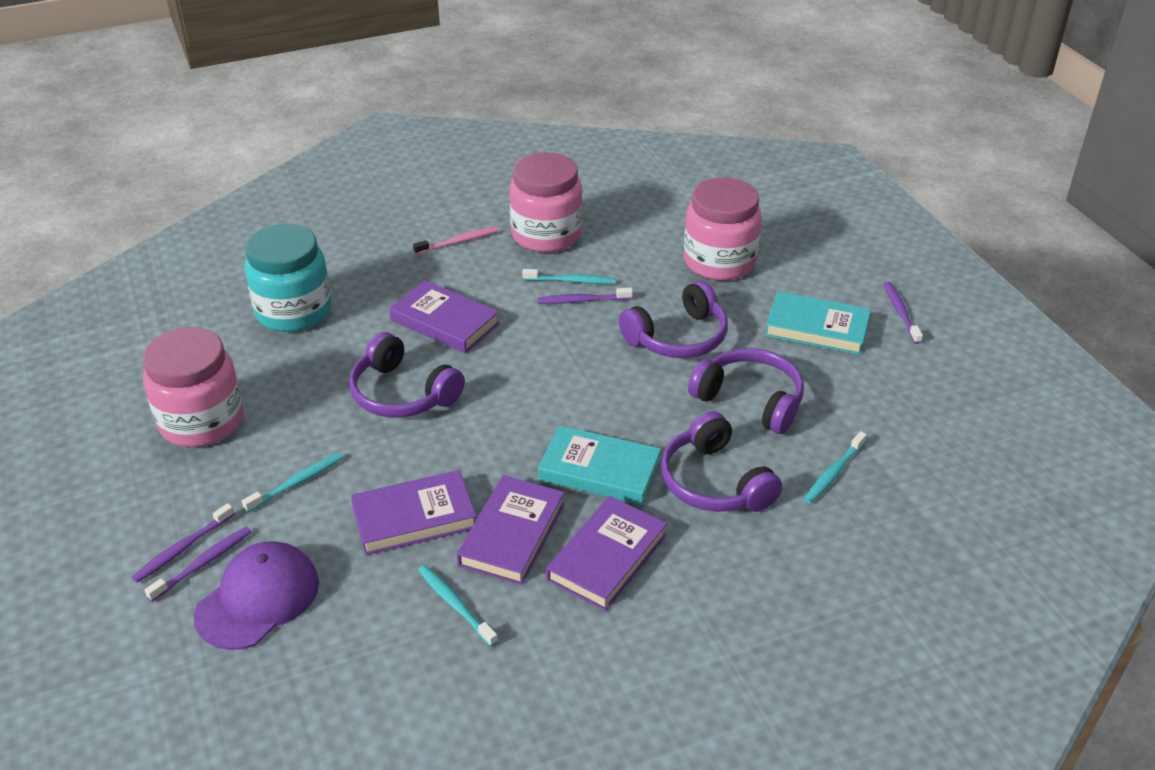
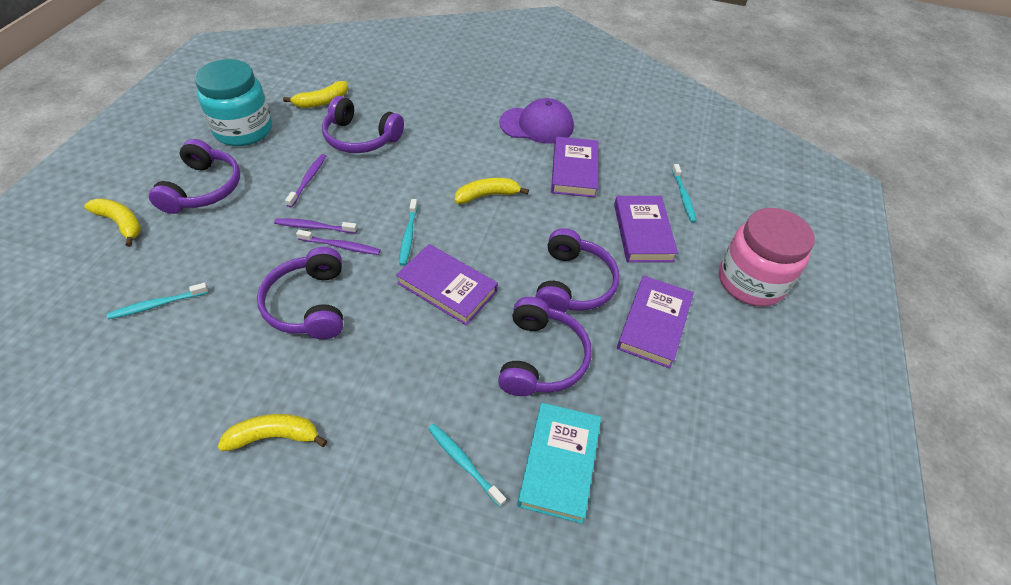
pink jar: [143,327,244,447] [509,152,583,252] [684,178,762,281] = 3 -> [719,208,815,306] = 1
pink toothbrush: [413,227,499,255] = 1 -> none = 0
purple headphones: [349,332,465,418] [619,281,728,358] [661,411,783,512] [688,348,804,434] = 4 -> [149,139,240,214] [257,247,343,339] [322,96,404,153] [498,297,592,396] [535,228,620,312] = 5
purple toothbrush: [132,503,234,583] [145,527,251,602] [537,288,633,304] [883,282,923,344] = 4 -> [274,218,357,233] [285,154,326,207] [296,230,381,255] = 3
turquoise book: [538,425,661,505] [765,291,871,355] = 2 -> [517,403,601,524] = 1
yellow banana: none = 0 -> [84,198,141,247] [218,414,327,451] [283,81,348,108] [455,178,529,204] = 4

